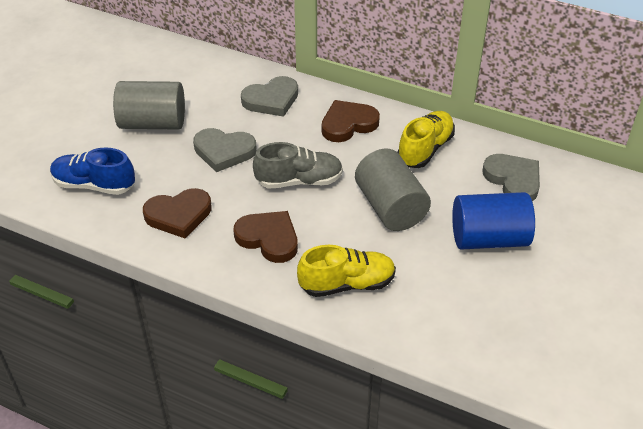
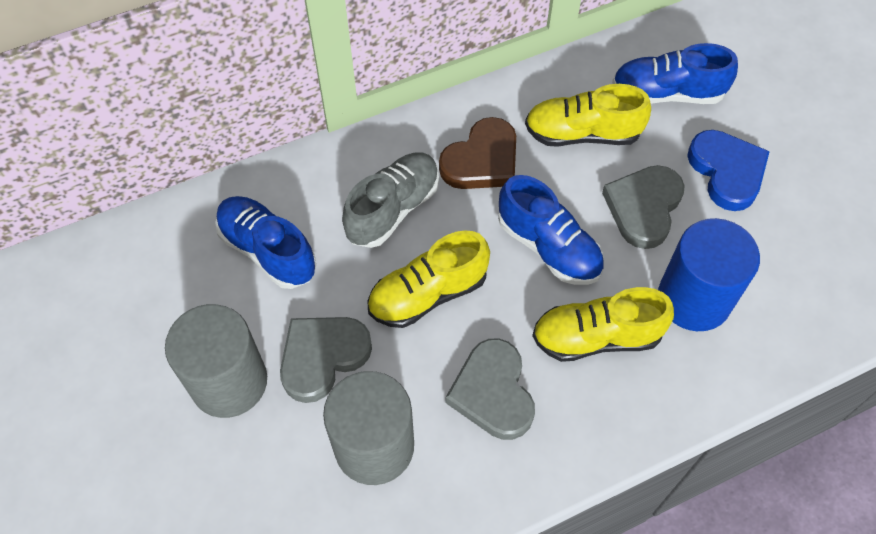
blue heart: none = 0 -> [687,130,770,211] = 1
blue shoe: [50,147,135,195] = 1 -> [215,196,316,289] [498,175,604,285] [612,43,738,104] = 3
brown heart: [143,188,212,238] [233,211,298,263] [321,100,380,142] = 3 -> [439,117,516,189] = 1
yellow shoe: [297,245,396,297] [397,111,455,168] = 2 -> [367,231,490,328] [525,84,651,147] [532,287,674,362] = 3

